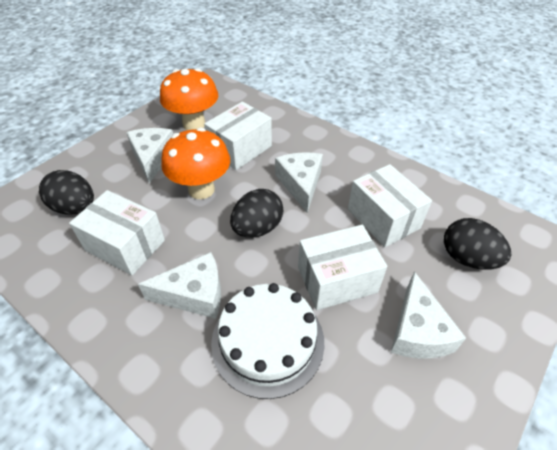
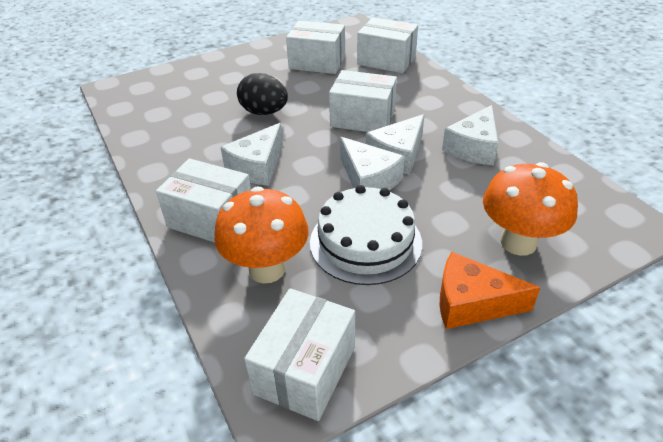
black egg: [39,170,94,215] [230,189,283,238] [444,218,511,270] = 3 -> [237,73,288,115] = 1
orange cheese: none = 0 -> [440,251,540,329] = 1
white box: [69,190,165,275] [204,102,272,170] [298,225,387,310] [348,164,432,247] = 4 -> [156,158,251,243] [244,288,355,421] [286,21,345,74] [329,70,397,132] [357,17,418,73] = 5

